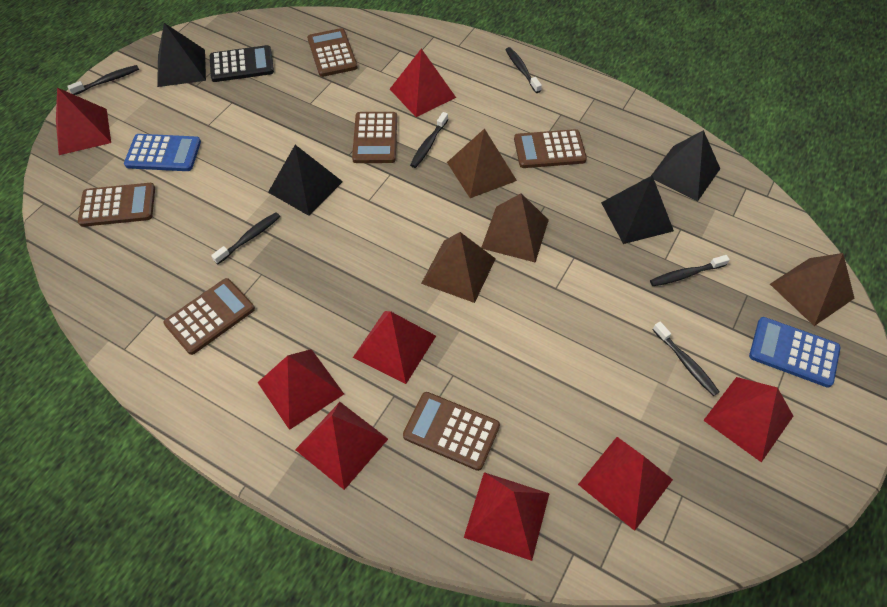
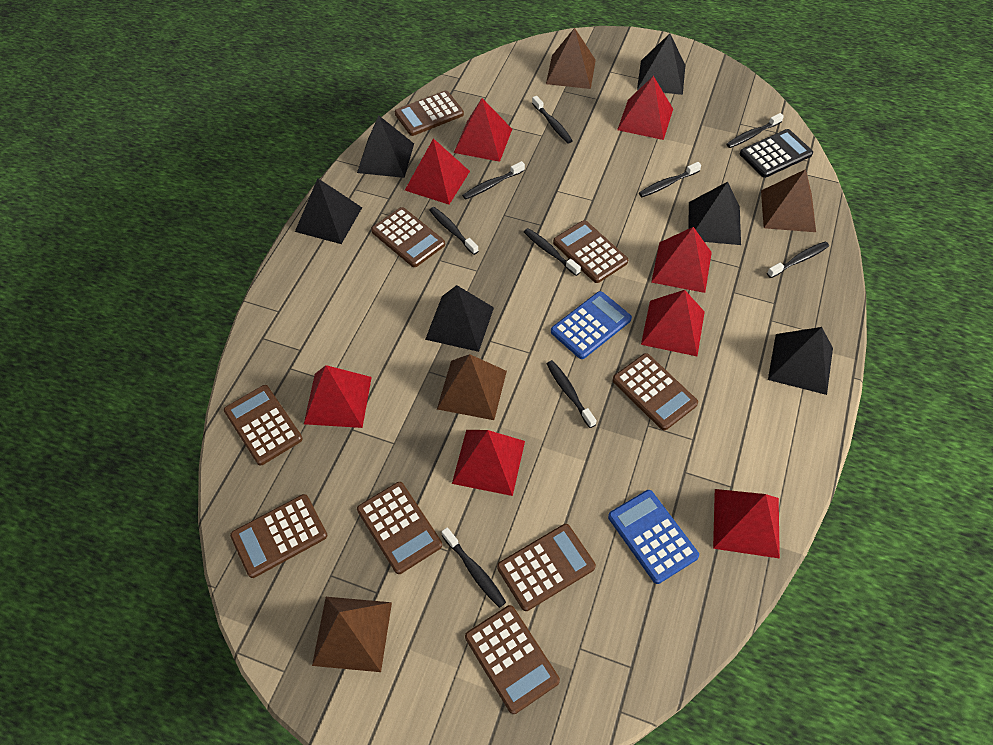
black pyramid: [157,23,206,87] [268,145,343,216] [601,176,674,244] [651,130,720,201] = 4 -> [295,178,362,244] [357,116,414,178] [425,285,494,352] [637,34,685,95] [689,182,741,245] [768,327,833,395] = 6
black toothbrush: [67,65,139,95] [211,212,280,264] [410,112,448,168] [506,47,542,93] [650,255,730,286] [652,322,719,396] = 6 -> [429,207,479,255] [442,527,506,608] [462,161,525,200] [524,228,581,276] [532,96,573,143] [547,360,597,428] [639,162,701,197] [726,113,784,148] [767,241,829,278] = 9
brown calculator: [78,183,155,227] [164,278,255,355] [307,28,358,77] [352,112,397,163] [403,392,500,471] [514,129,587,168] = 6 -> [224,385,303,465] [230,494,327,578] [357,482,442,574] [371,207,445,267] [395,91,464,136] [465,605,560,714] [497,524,596,611] [553,220,628,283] [612,353,698,430] = 9

